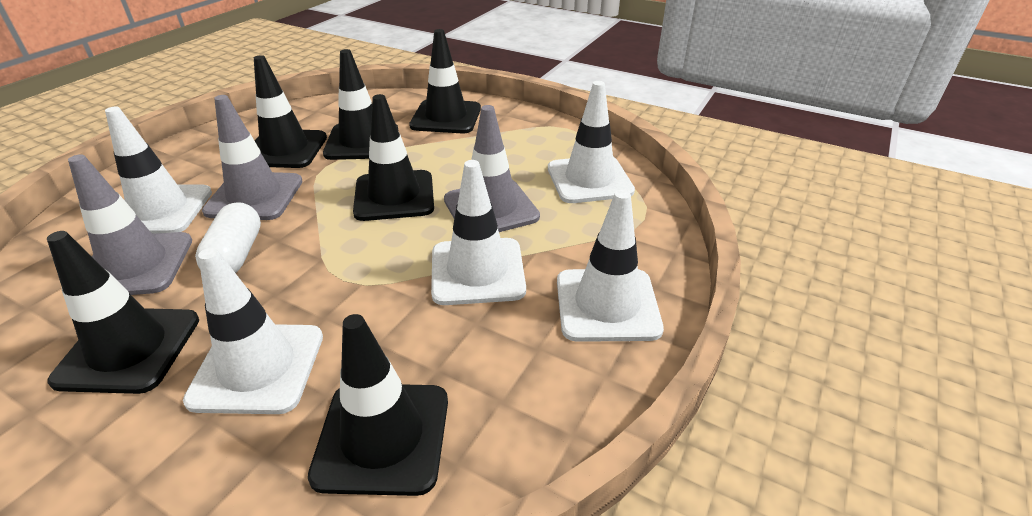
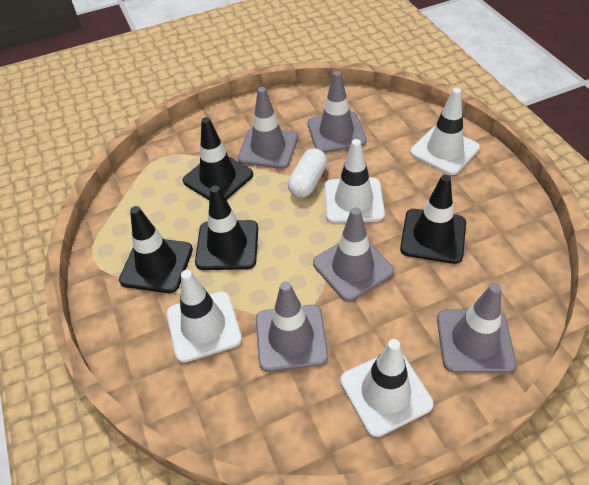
black traffic cone: [47,231,199,394] [254,55,327,168] [308,314,448,496] [323,49,398,160] [353,94,434,221] [409,29,481,133] = 6 -> [119,206,193,293] [183,117,253,200] [195,185,258,270] [400,175,466,264] = 4
grey traffic cone: [68,154,192,295] [202,95,302,220] [444,105,540,232] = 3 -> [238,87,298,169] [256,281,328,372] [308,71,367,153] [313,207,394,301] [437,283,516,373] = 5
white traffic cone: [105,106,212,234] [183,248,323,414] [431,160,526,305] [548,81,635,203] [557,190,664,342] = 5 -> [166,270,242,363] [324,139,385,224] [340,339,434,437] [410,88,480,175] = 4

